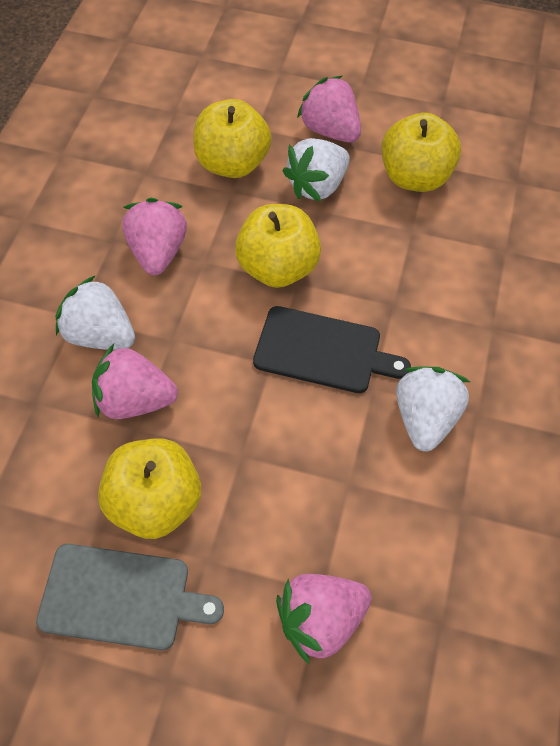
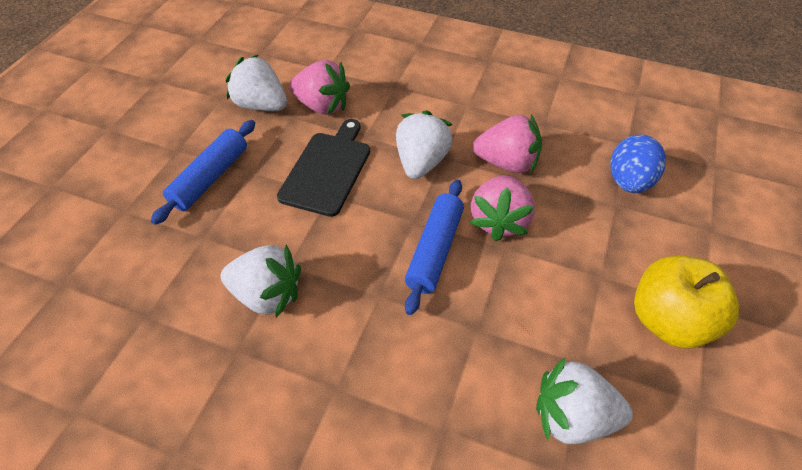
blue egg: none = 0 -> [611,135,666,193] = 1
blue rolling pin: none = 0 -> [151,120,255,225] [405,180,464,315] = 2
grey cutting board: [36,544,224,650] = 1 -> none = 0
pink strawberry: [92,344,178,419] [122,198,187,275] [276,574,372,664] [297,76,361,143] = 4 -> [289,60,350,115] [470,175,535,241] [473,115,542,173] = 3
white strawberry: [56,275,135,350] [283,138,350,202] [396,366,470,451] = 3 -> [221,244,301,318] [226,55,287,111] [396,110,453,179] [536,356,633,444] = 4
yellow apple: [98,438,201,539] [193,99,272,178] [235,204,321,288] [382,113,461,192] = 4 -> [634,255,739,349] = 1

